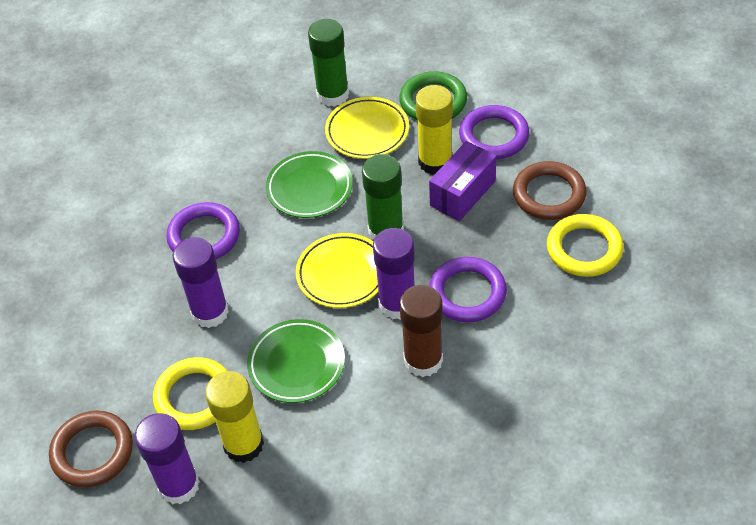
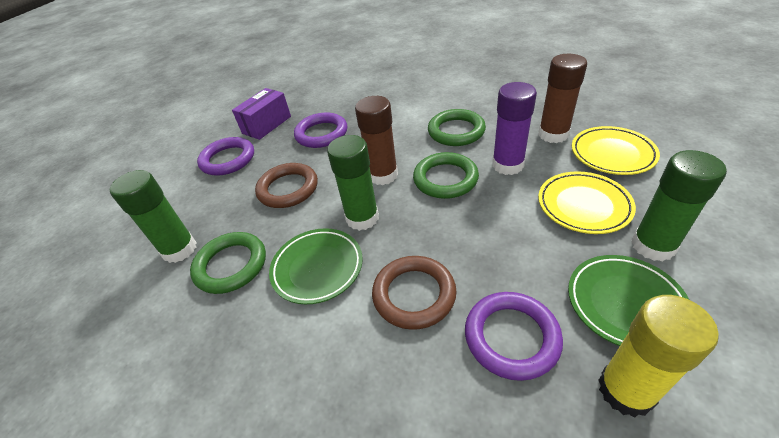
brown glue stick: [399,285,443,377] = 1 -> [355,96,398,185] [538,54,587,143] = 2
green glue stick: [308,19,349,107] [362,154,404,240] = 2 -> [110,170,197,263] [327,135,379,231] [631,150,727,262] = 3
green ring: [399,71,467,121] = 1 -> [190,232,266,294] [413,152,479,199] [428,109,486,146] = 3
purple glue stick: [134,413,200,504] [173,237,229,328] [373,228,415,319] = 3 -> [492,82,537,175] = 1
yellow glue stick: [205,371,264,463] [415,85,453,175] = 2 -> [598,295,719,418] = 1
yellow ring: [153,357,227,430] [547,214,624,277] = 2 -> none = 0

